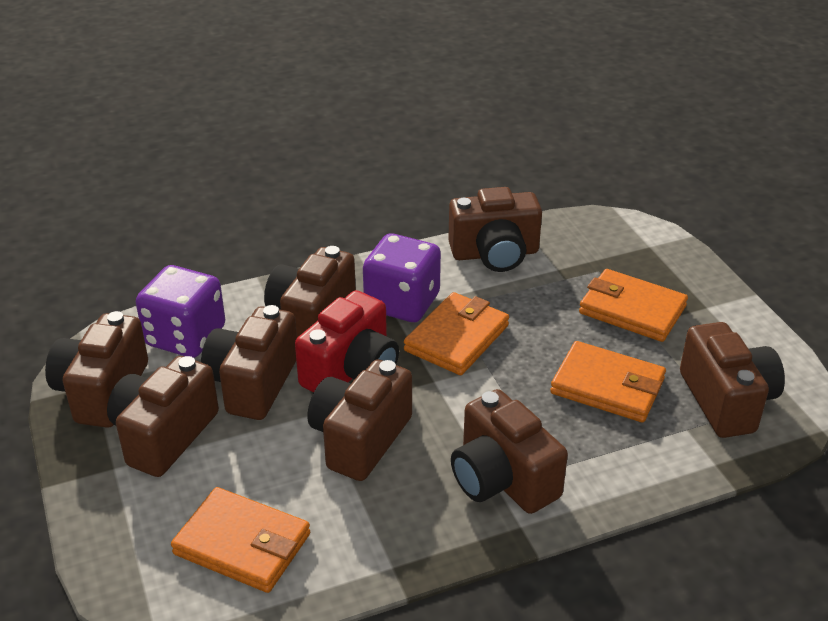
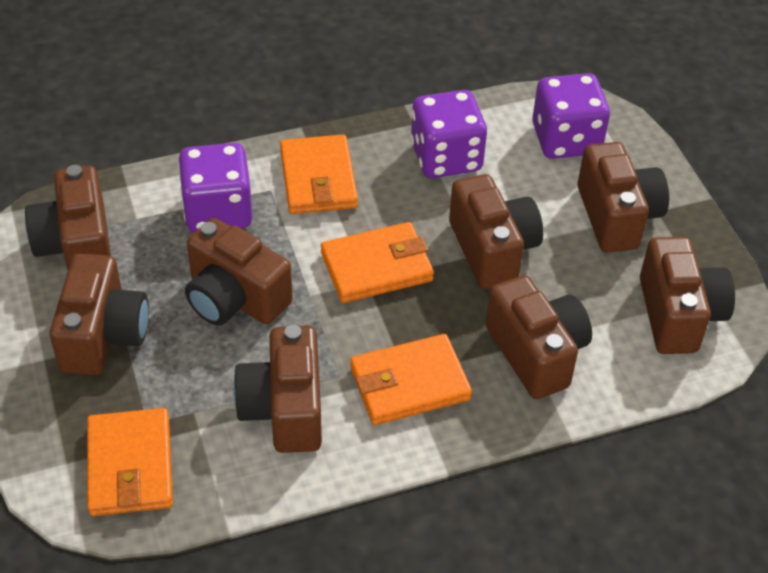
purple dice: [136,265,225,358] [363,233,441,322] = 2 -> [178,143,253,233] [410,90,487,178] [532,73,610,159] = 3
red camera: [295,290,399,392] = 1 -> none = 0

